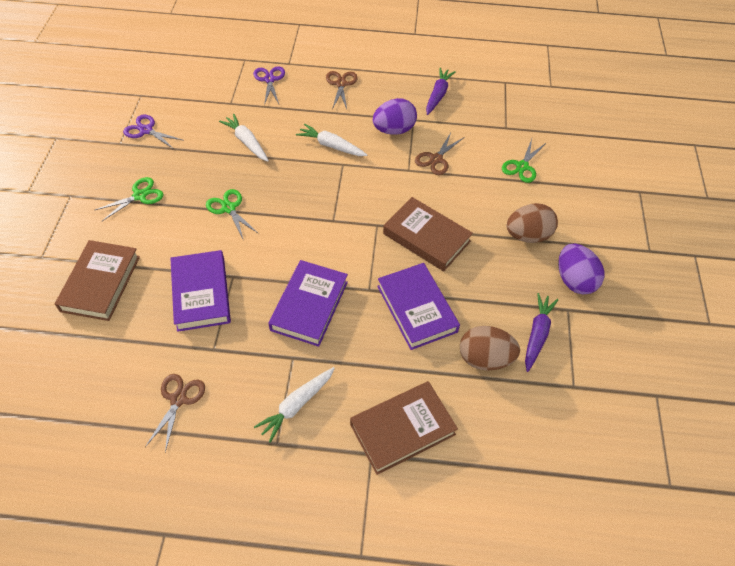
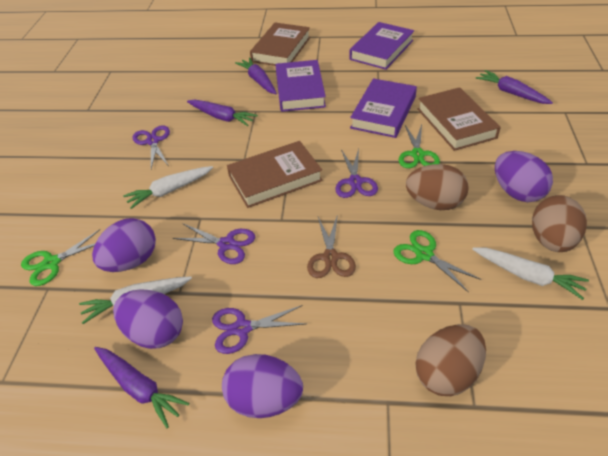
brown egg: [460,326,520,371] [507,203,558,243] = 2 -> [406,164,469,210] [415,324,486,396] [532,195,587,252] = 3
brown scissors: [145,374,205,452] [326,71,358,109] [415,133,465,175] = 3 -> [307,214,356,278] = 1
purple carrot: [426,68,456,115] [525,293,558,372] = 2 -> [94,347,189,428] [187,99,258,126] [235,57,277,94] [476,70,553,104] = 4
purple egg: [373,98,417,135] [558,244,604,294] = 2 -> [92,218,156,272] [113,289,183,349] [222,354,303,418] [495,151,553,202] = 4
purple scissors: [123,114,182,149] [253,66,285,105] = 2 -> [132,125,170,169] [173,223,255,264] [212,305,306,354] [335,149,378,198] = 4

